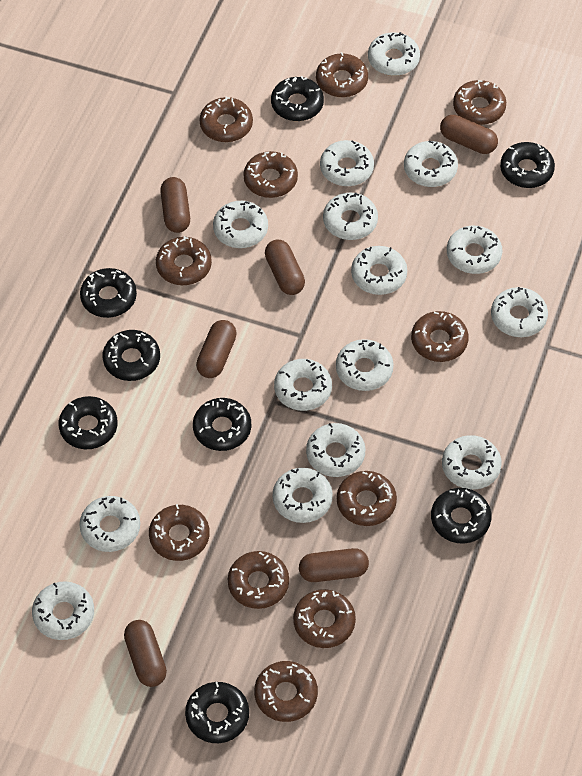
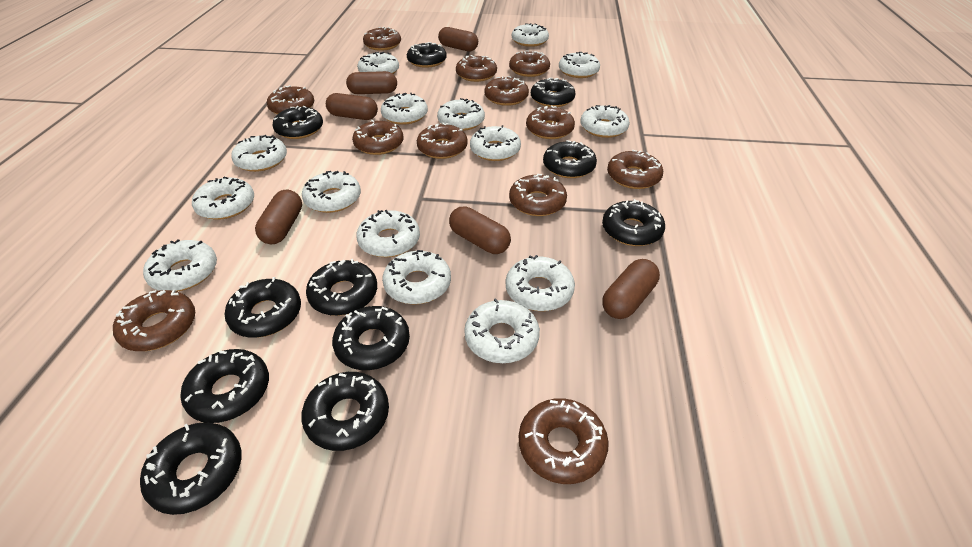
black donut: [59,396,118,449] [80,268,137,318] [103,330,160,381] [185,682,249,743] [193,398,251,451] [271,76,324,121] [431,488,491,544] [500,142,555,188] = 8 -> [140,422,241,515] [180,349,269,423] [225,277,301,338] [272,106,323,139] [301,372,389,451] [306,259,377,316] [332,306,410,370] [407,42,447,68] [531,78,575,107] [543,140,597,178] [602,199,665,246] = 11
brown donut: [149,504,209,561] [156,236,212,285] [199,97,253,142] [228,551,289,609] [243,151,298,198] [254,661,318,722] [293,589,356,648] [316,52,368,97] [337,471,397,526] [411,311,469,362] [453,80,506,125] = 11 -> [113,290,195,351] [267,85,314,114] [352,120,404,155] [363,27,401,51] [417,123,468,159] [456,55,497,82] [484,76,529,106] [509,50,550,77] [509,174,567,216] [519,398,609,484] [526,105,575,139] [607,149,663,189] = 12

